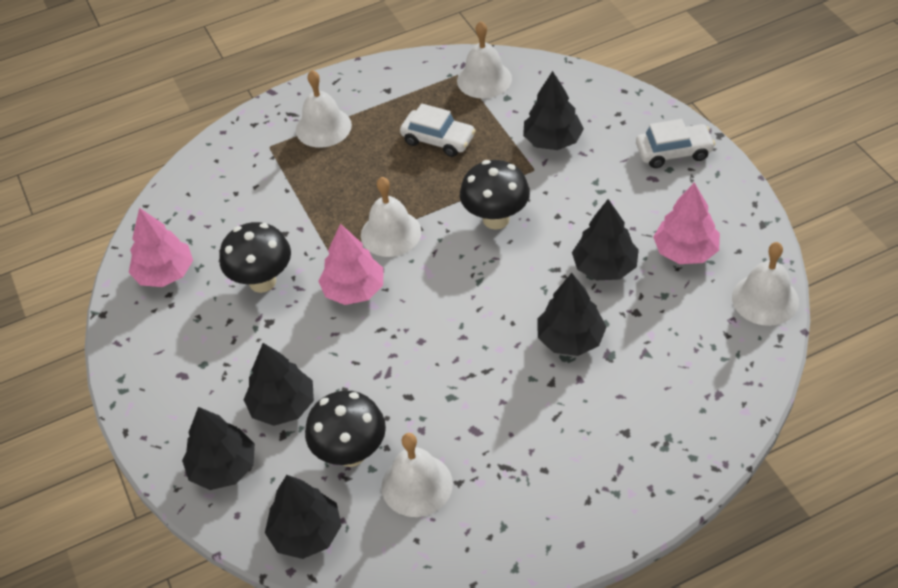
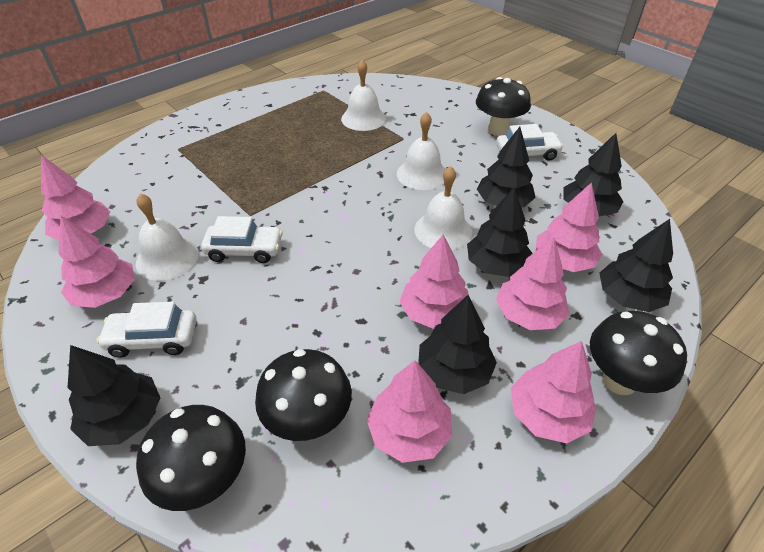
black mushroom: [219,222,291,293] [305,391,386,467] [460,160,530,230] = 3 -> [136,405,246,511] [255,349,352,441] [476,77,531,136] [590,311,687,395] = 4
pink tree: [129,208,193,287] [318,224,383,305] [653,183,720,264] = 3 -> [41,155,110,240] [58,216,135,308] [366,360,452,463] [400,235,469,329] [496,236,569,330] [511,341,596,443] [536,182,602,272] = 7
white bell: [296,70,352,148] [361,177,421,257] [381,433,453,517] [457,21,512,99] [732,242,799,326] = 5 -> [136,193,199,281] [341,60,386,131] [397,112,445,190] [415,166,472,250] = 4
white car: [400,103,476,157] [636,119,715,168] = 2 -> [96,302,197,358] [201,216,283,263] [496,124,564,161] = 3

